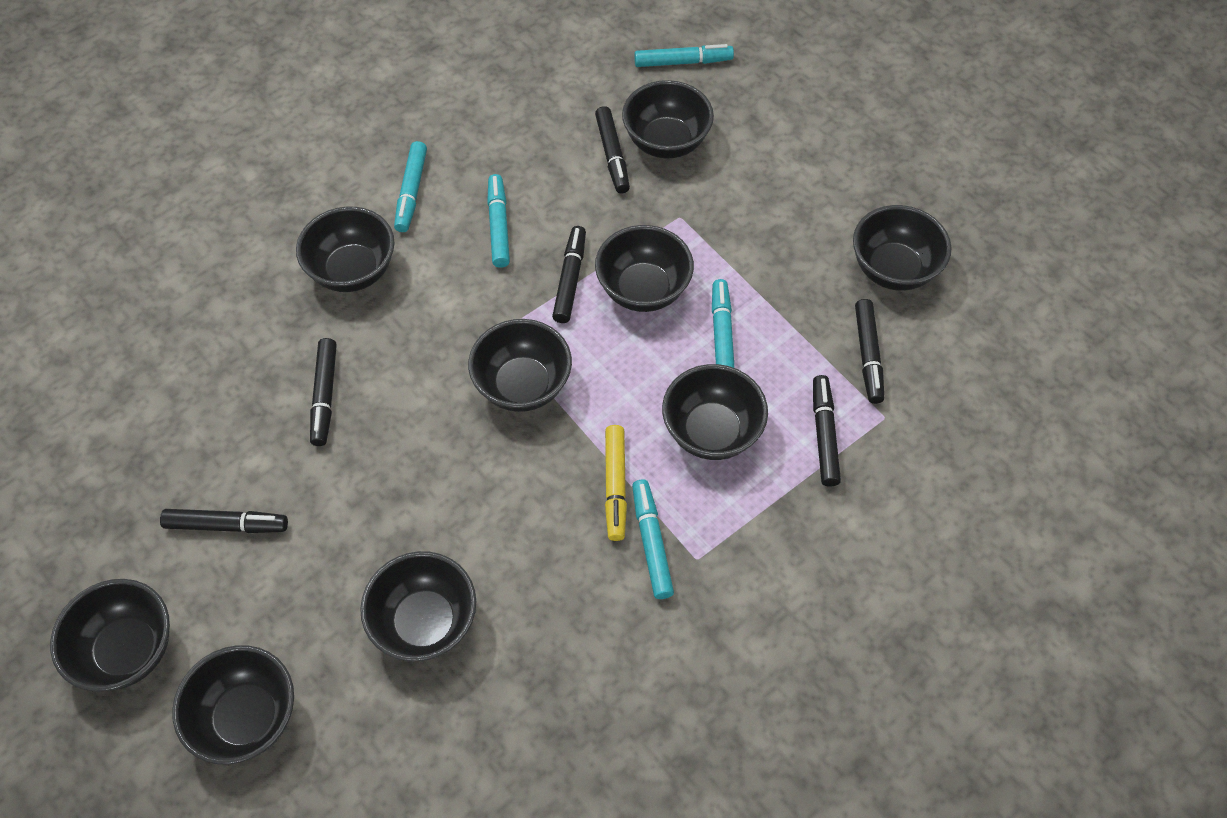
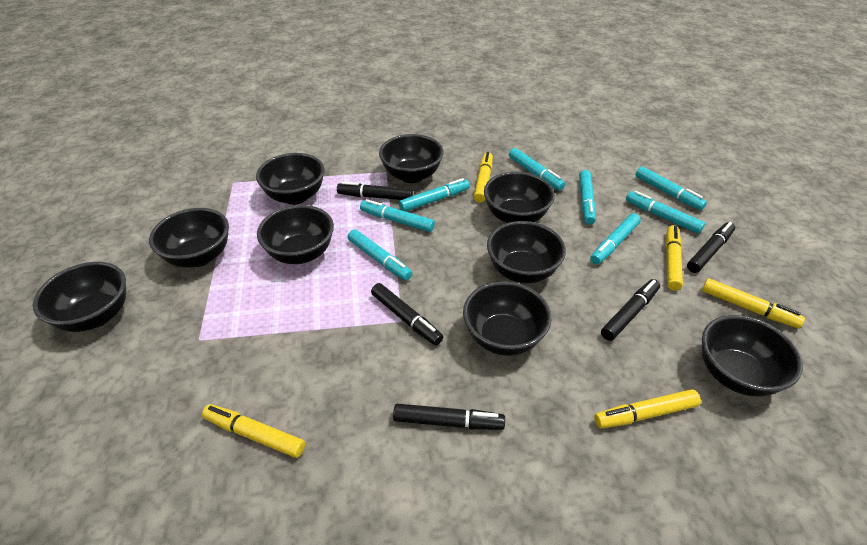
black marker: [160,509,288,533] [310,338,337,446] [552,226,586,323] [595,106,630,193] [813,375,841,487] [855,299,884,404] = 6 -> [337,182,413,200] [371,283,443,345] [393,404,505,430] [601,279,660,341] [687,222,735,273] = 5
turquoise marker: [394,141,427,232] [487,174,510,268] [632,479,674,599] [634,44,734,67] [712,279,735,368] = 5 -> [348,229,412,281] [360,199,435,232] [399,178,470,211] [509,148,565,191] [579,170,596,225] [590,213,641,264] [626,191,705,234] [636,167,707,210] = 8
yellow marker: [605,425,627,541] = 1 -> [202,404,305,458] [474,152,493,203] [594,389,701,429] [665,225,683,291] [702,278,805,328] = 5

